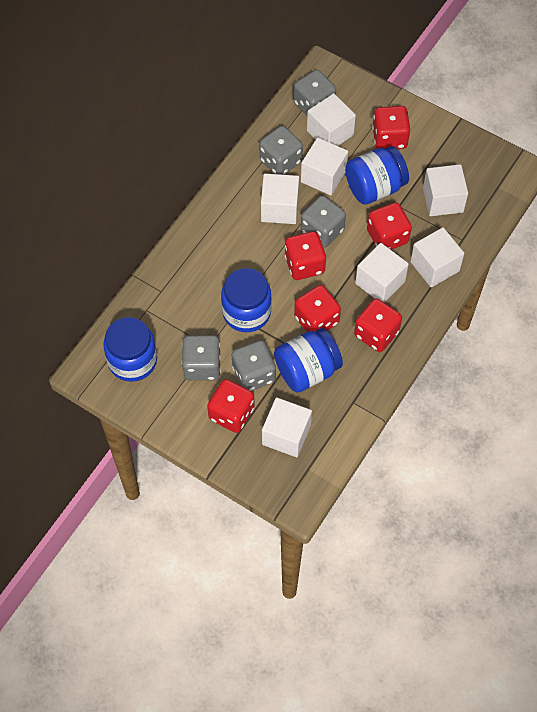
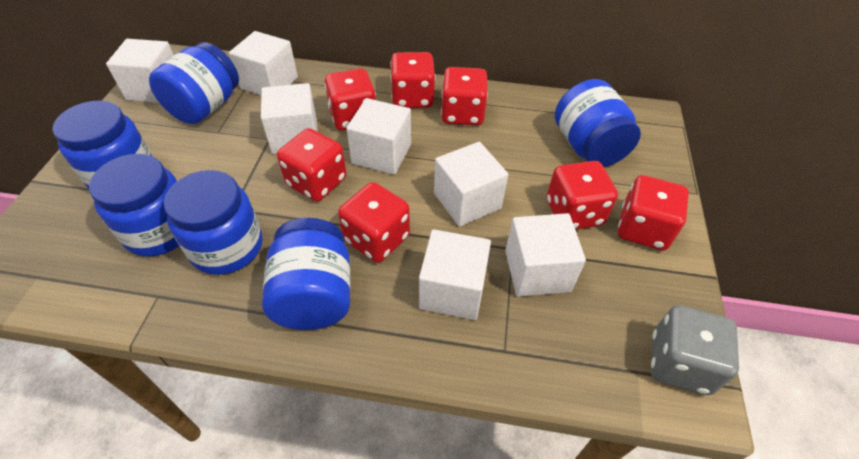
blue jar: [103,317,157,382] [221,268,272,332] [274,328,343,393] [345,146,409,205] = 4 -> [53,100,152,189] [89,154,179,257] [149,42,239,124] [164,170,263,275] [262,218,351,330] [555,79,641,167] = 6
grey dice: [182,335,221,380] [232,340,276,391] [259,126,303,175] [294,70,336,116] [301,196,346,248] = 5 -> [651,305,739,395] = 1
red dice: [207,379,255,433] [285,231,326,280] [294,285,341,332] [354,298,402,352] [367,202,412,250] [372,106,410,149] = 6 -> [277,128,346,202] [325,68,376,130] [338,182,410,263] [390,52,436,108] [441,67,488,125] [547,161,618,230] [618,175,689,250] = 7

